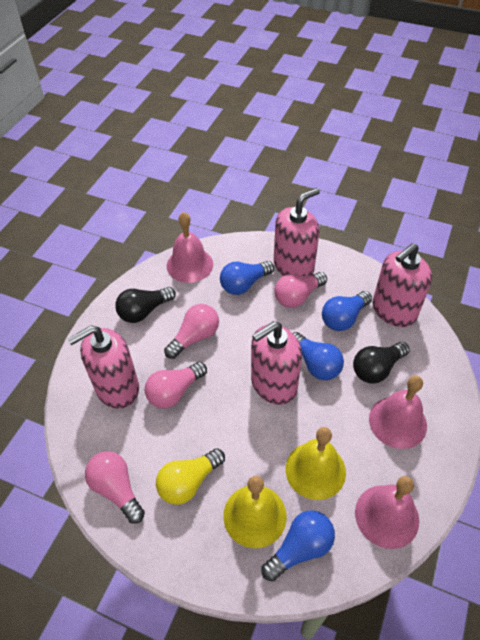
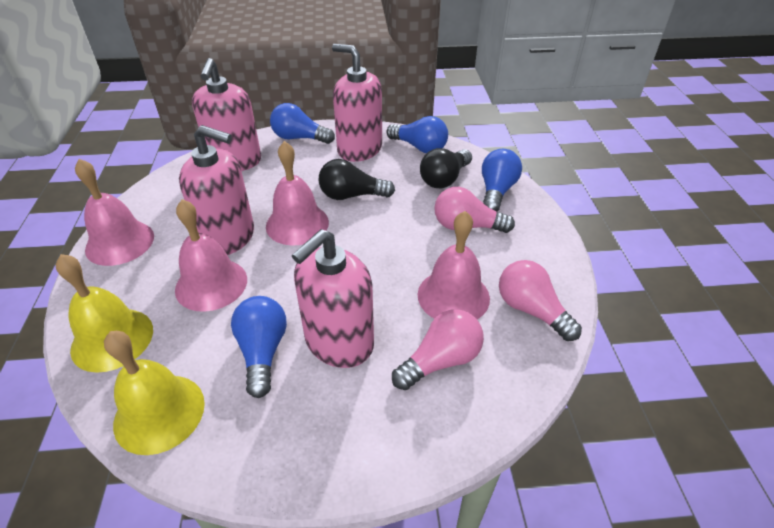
pink bell: [167,212,213,283] [355,476,419,549] [369,375,427,449] = 3 -> [75,159,154,266] [175,199,247,312] [266,141,329,245] [418,211,490,320] = 4
pink light bulb: [85,451,145,524] [145,362,207,409] [164,304,219,359] [275,272,327,308] = 4 -> [392,309,484,390] [434,187,515,233] [499,260,582,341] = 3
yellow light bulb: [156,448,225,505] = 1 -> none = 0

